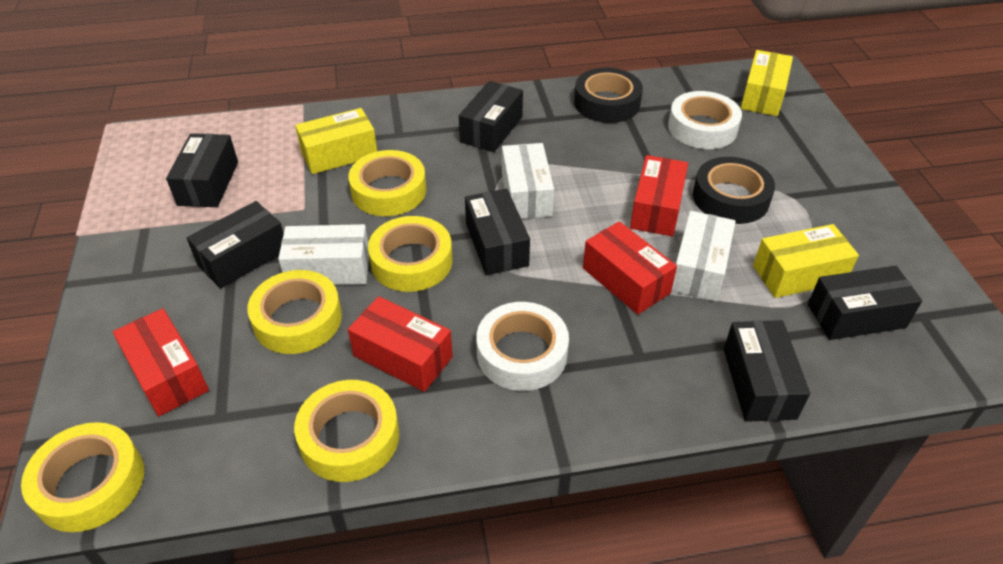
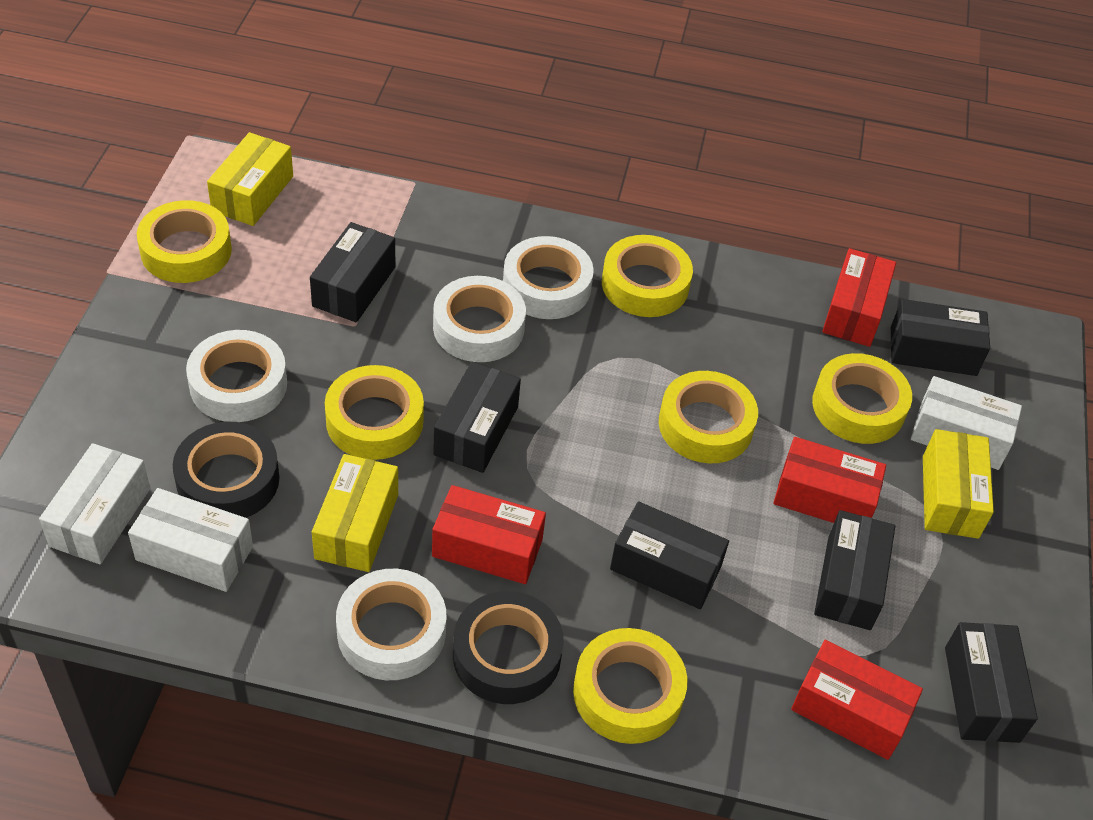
white tape: [476,302,569,391] [668,91,742,149] = 2 -> [186,330,287,422] [336,569,446,680] [433,276,526,362] [503,236,594,319] = 4
yellow tape: [21,422,144,532] [247,270,342,354] [294,380,399,482] [348,150,426,216] [368,216,452,292] = 5 -> [137,200,232,283] [325,365,424,460] [573,628,687,744] [602,235,693,317] [659,371,758,463] [812,353,912,444] = 6

